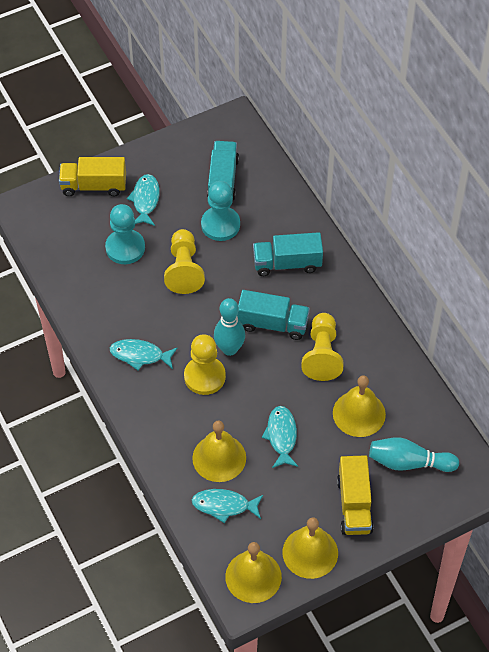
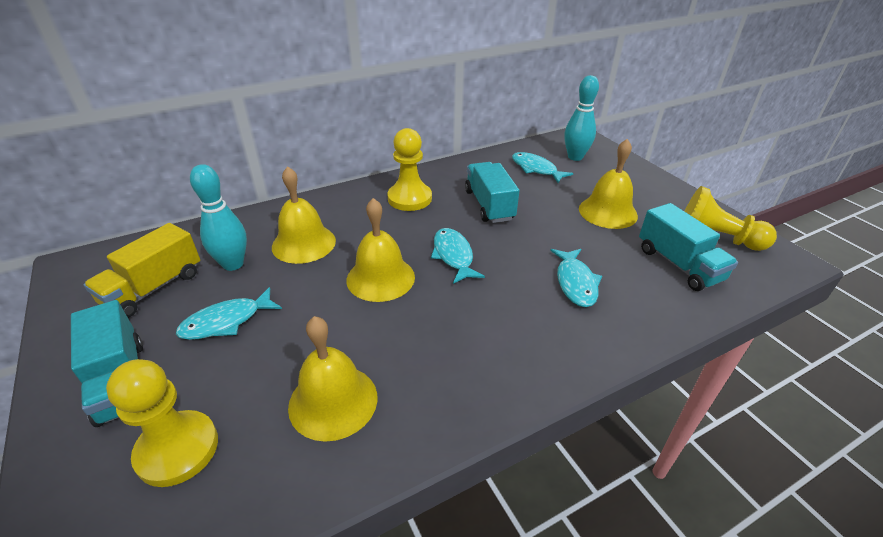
turquoise pawn: [105,204,145,264] [201,181,240,241] = 2 -> none = 0
yellow truck: [59,157,126,196] [337,455,374,535] = 2 -> [84,223,200,318] = 1

